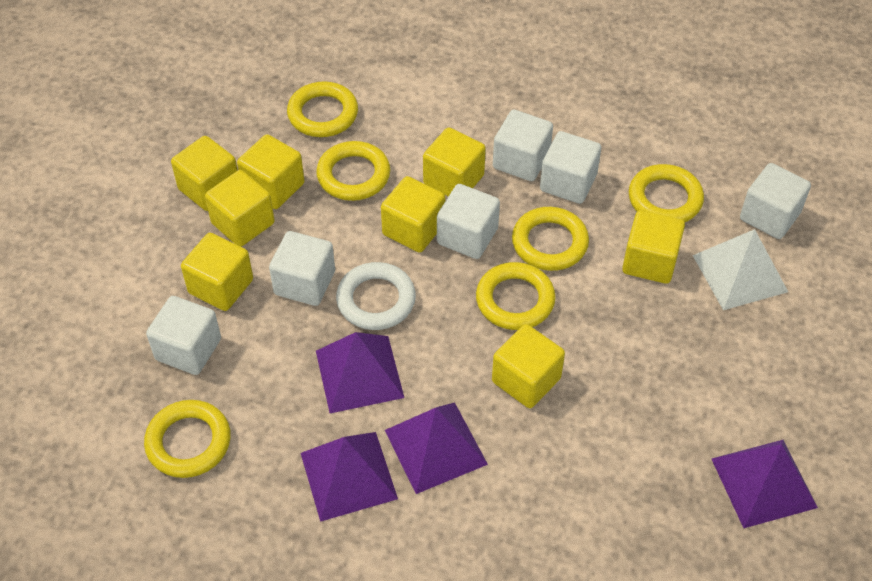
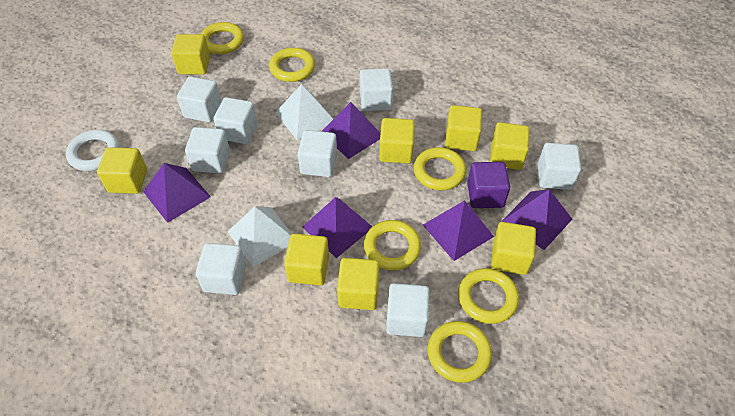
purple cube: none = 0 -> [467,162,510,208] = 1
purple pyramid: [301,432,398,522] [316,332,404,413] [385,402,488,494] [712,440,818,528] = 4 -> [144,163,211,223] [302,197,372,258] [321,102,380,159] [423,200,494,261] [502,189,572,250] = 5
white cube: [146,296,221,375] [269,231,335,306] [437,184,500,259] [493,110,553,181] [540,131,601,204] [740,163,811,239] = 6 -> [177,76,222,122] [185,127,230,173] [196,243,246,295] [213,97,257,144] [298,130,337,177] [360,68,393,111] [386,283,430,337] [538,143,581,190] = 8
white pyramid: [693,229,788,310] = 1 -> [227,206,292,267] [275,84,333,140] = 2

